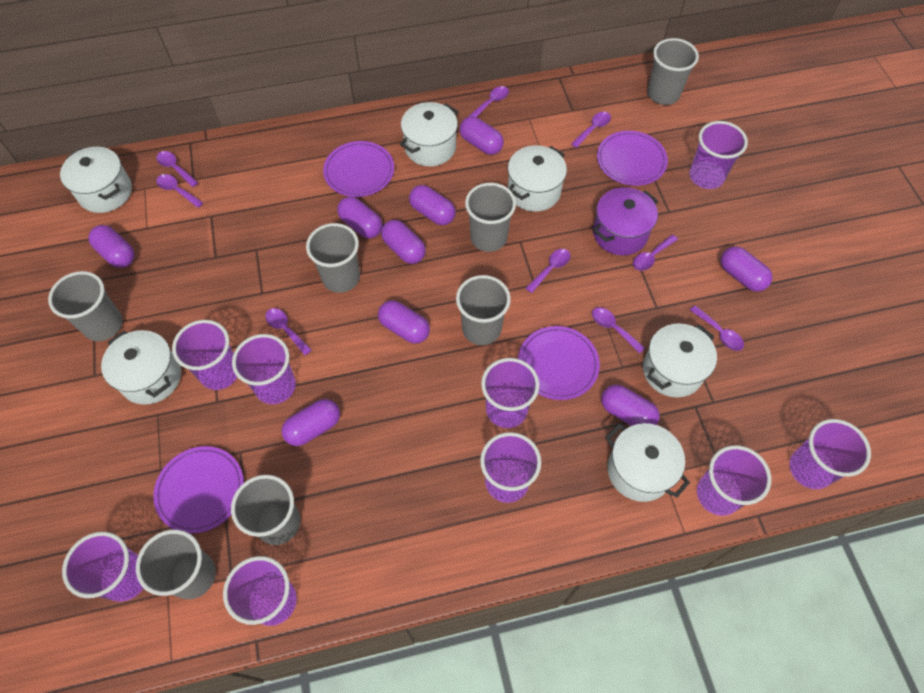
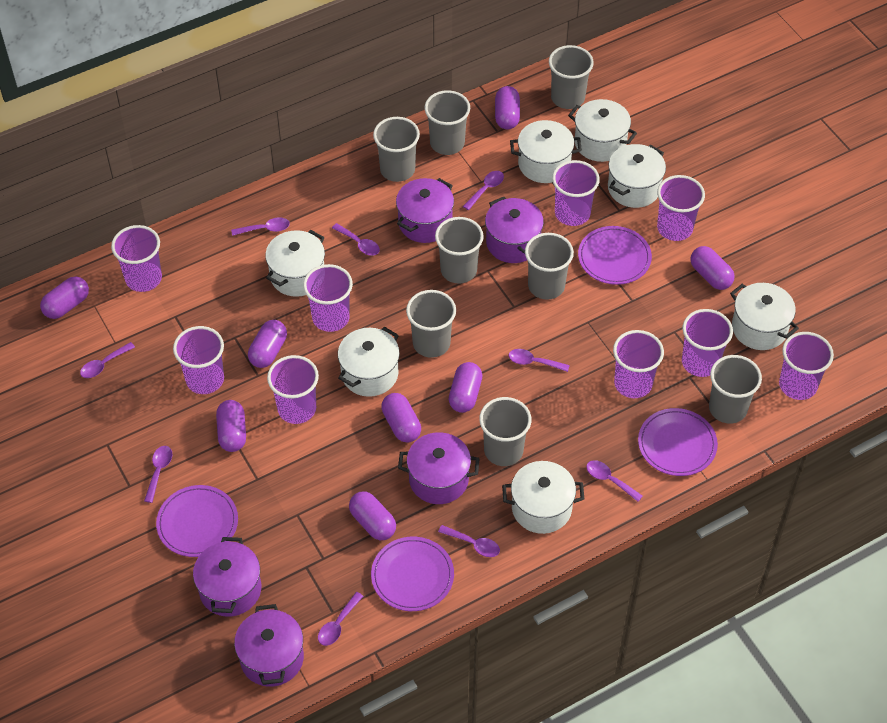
grey cup: [48,271,123,341] [136,530,216,599] [231,475,300,545] [306,223,360,293] [456,275,511,345] [465,183,516,252] [647,38,699,105] = 7 -> [373,117,420,182] [406,290,456,358] [425,90,470,155] [435,217,484,284] [479,397,531,466] [525,233,574,300] [549,45,594,109] [709,355,762,424] = 8
purple capsule: [89,225,135,268] [282,399,340,446] [337,197,382,238] [378,300,430,344] [381,220,426,264] [409,185,456,225] [460,116,504,155] [601,385,660,426] [721,246,772,292] = 9 -> [40,277,89,319] [216,400,246,452] [248,320,287,368] [349,491,396,540] [381,393,421,443] [448,362,482,413] [495,86,520,130] [690,246,735,290] = 8
purple pot: [593,187,658,255] = 1 -> [193,537,261,617] [234,604,304,687] [396,178,454,243] [398,432,480,504] [485,197,544,263] = 5
white pot: [60,147,132,213] [101,330,181,405] [400,102,458,166] [508,145,567,212] [606,423,690,502] [643,323,717,397] = 6 -> [265,230,325,297] [338,327,400,397] [502,461,584,534] [510,120,582,183] [568,99,637,162] [608,144,666,208] [730,283,799,350] = 7

